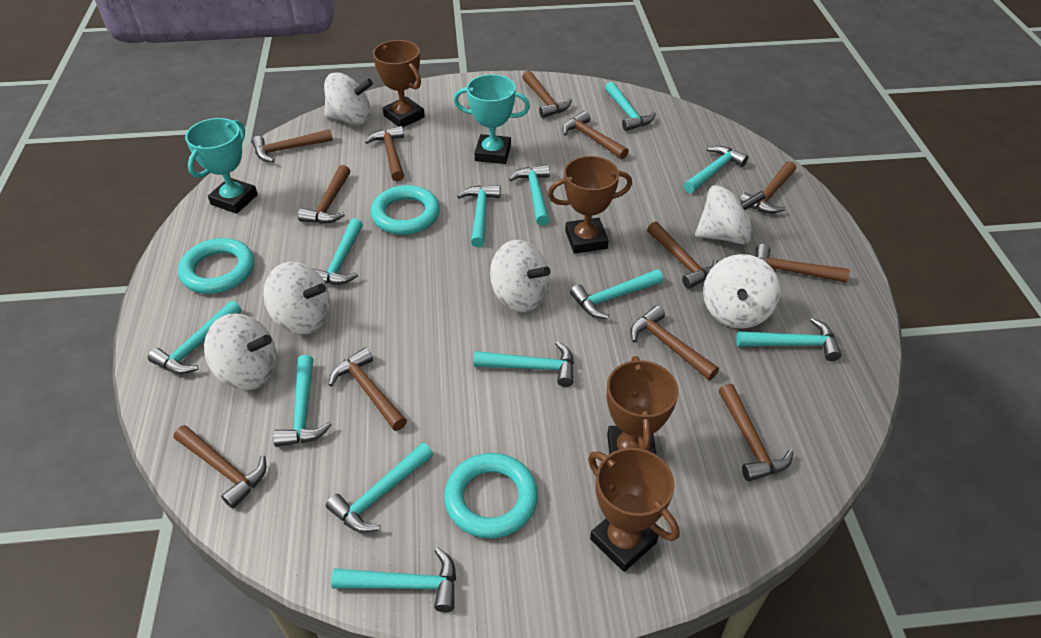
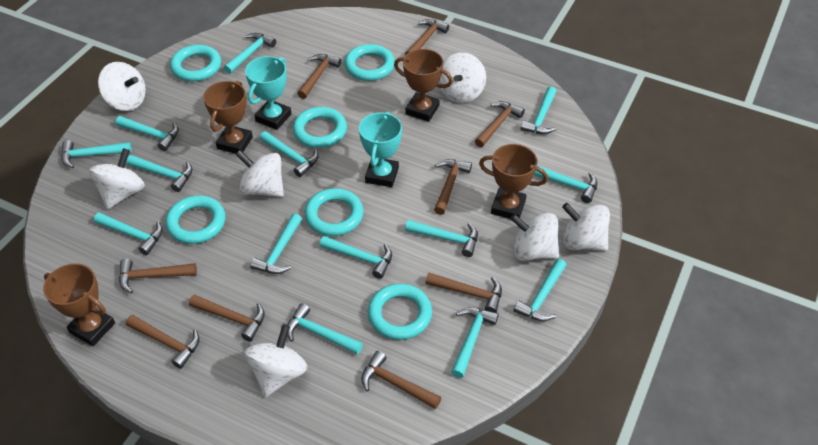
brown hammer: [174,425,267,508] [252,129,333,162] [298,165,350,224] [329,347,407,431] [365,126,404,181] [522,71,572,118] [562,111,629,159] [630,305,719,380] [647,221,718,289] [719,383,794,481] [740,161,796,214] [756,244,849,283] = 12 -> [119,259,197,293] [126,315,199,369] [189,295,265,341] [297,54,341,99] [361,351,441,409] [405,19,449,56] [425,273,502,312] [434,159,472,215] [475,101,525,147] = 9
turquoise hammer: [148,300,242,374] [273,355,332,447] [314,218,363,285] [326,443,433,533] [331,548,456,612] [457,185,500,247] [474,341,574,387] [509,165,550,225] [570,269,663,319] [605,82,656,131] [684,146,748,193] [736,318,842,361] = 12 -> [61,140,132,168] [94,212,163,255] [115,116,179,151] [126,155,192,192] [224,33,276,74] [250,213,302,274] [260,131,319,177] [287,303,363,355] [320,236,392,279] [405,220,478,257] [451,307,499,378] [514,259,566,321] [520,86,557,134] [534,165,598,203] = 14
turquoise ring: [178,238,254,294] [371,185,440,235] [444,453,538,539] = 3 -> [166,195,226,244] [170,45,221,81] [293,107,347,148] [305,188,364,236] [344,44,395,81] [368,283,432,340] = 6
white spinning top: [204,313,277,390] [263,262,331,335] [324,72,373,125] [490,240,551,313] [695,185,766,244] [703,254,780,328] = 6 -> [89,148,145,209] [98,62,146,111] [236,150,284,197] [244,325,307,397] [438,52,486,103] [510,213,559,261] [562,203,610,251] = 7

